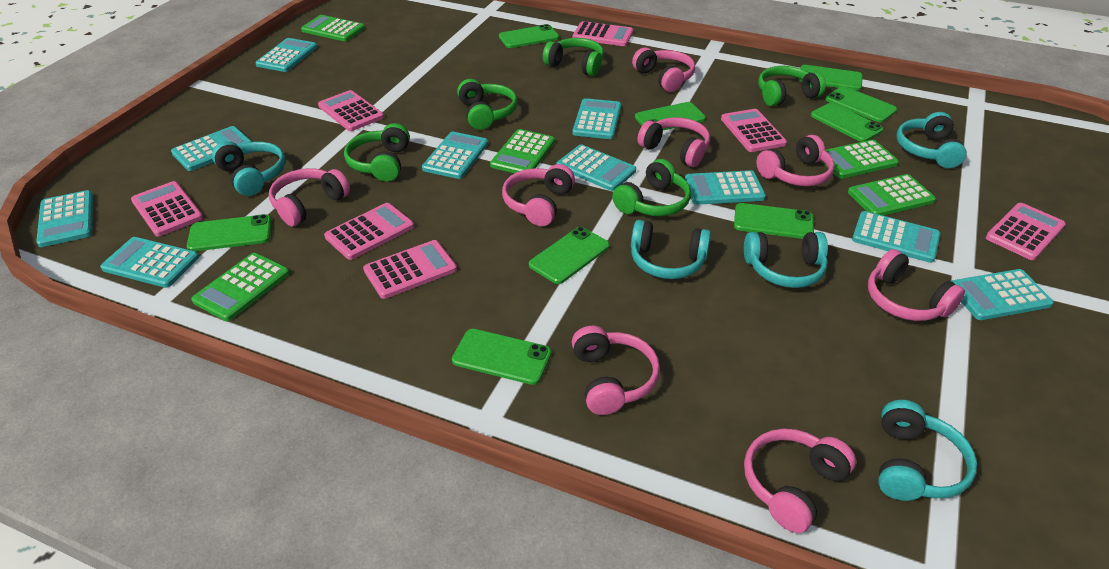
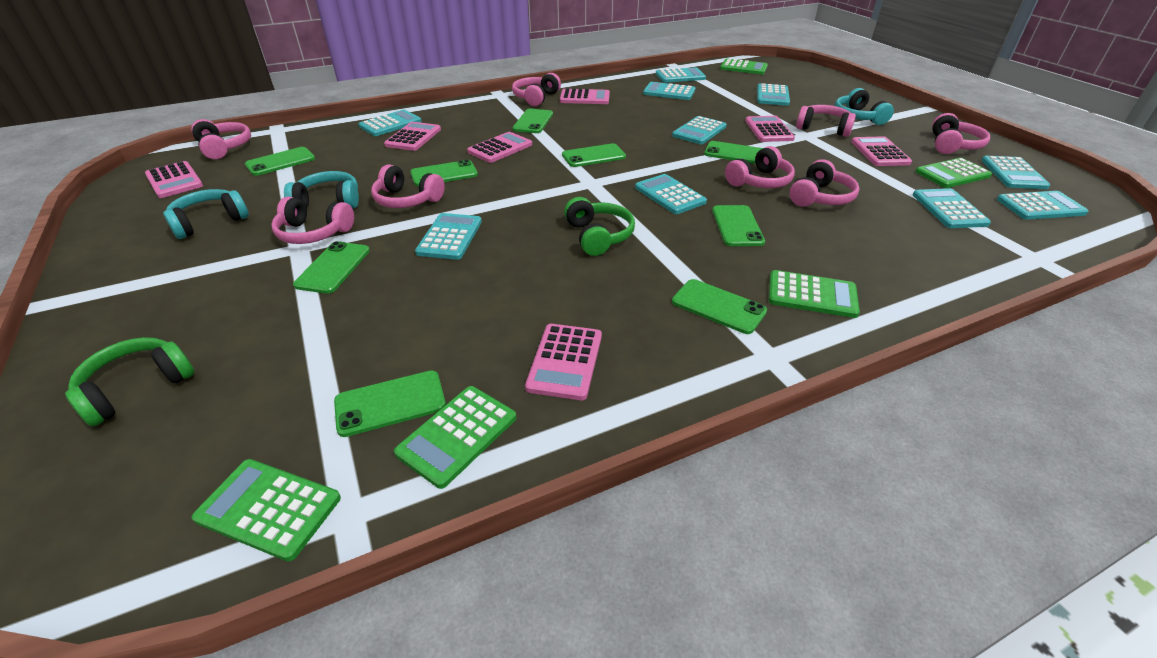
green headphones: [344,123,410,182] [457,79,518,130] [543,38,604,76] [612,159,691,216] [758,66,826,106] = 5 -> [65,337,195,426] [564,197,635,256] = 2
turquoise headphones: [212,141,285,196] [631,220,711,279] [744,232,828,288] [878,400,977,501] [896,112,967,168] = 5 -> [163,189,249,239] [284,171,359,209] [835,88,894,125] = 3

